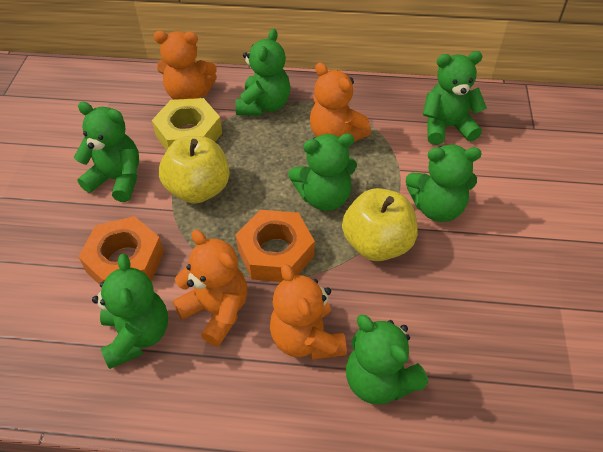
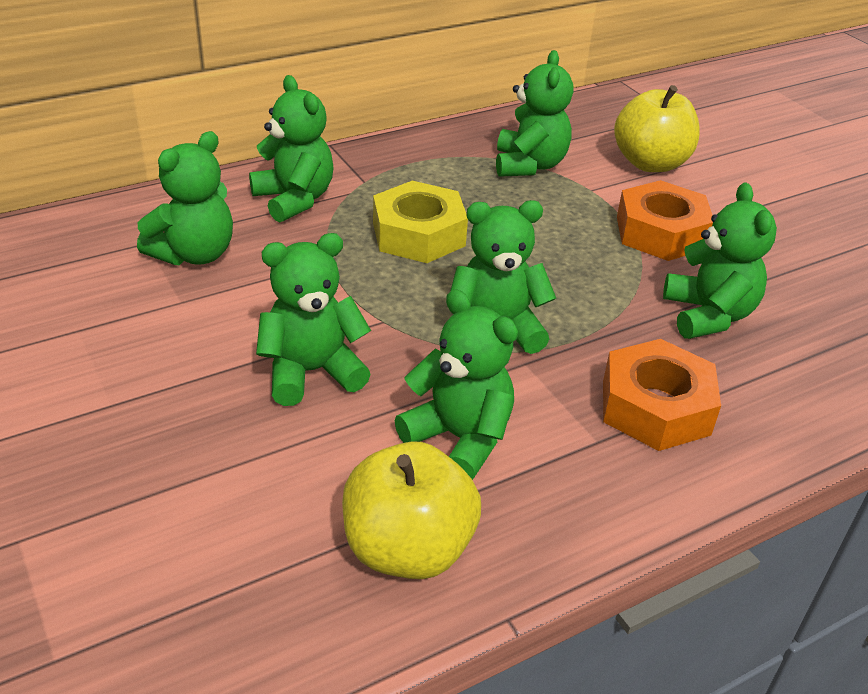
orange teddy bear: [154,31,217,100] [173,230,247,346] [270,264,347,360] [310,62,371,142] = 4 -> none = 0

